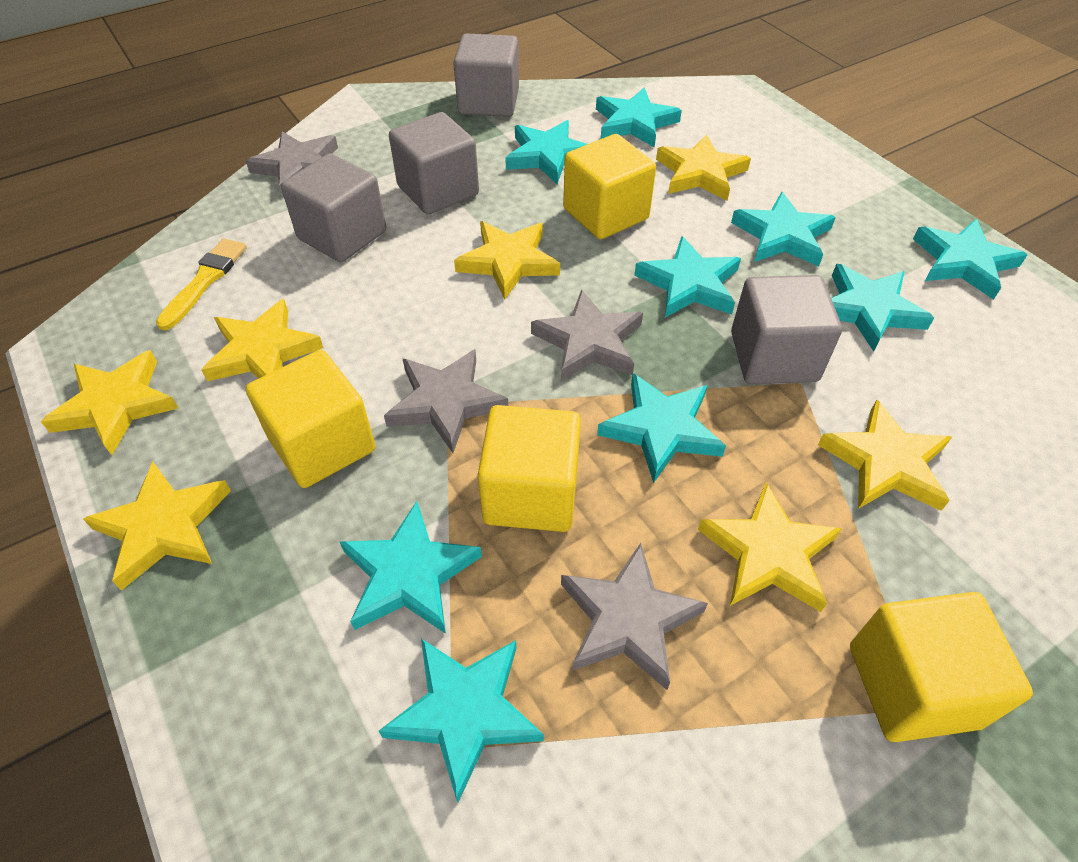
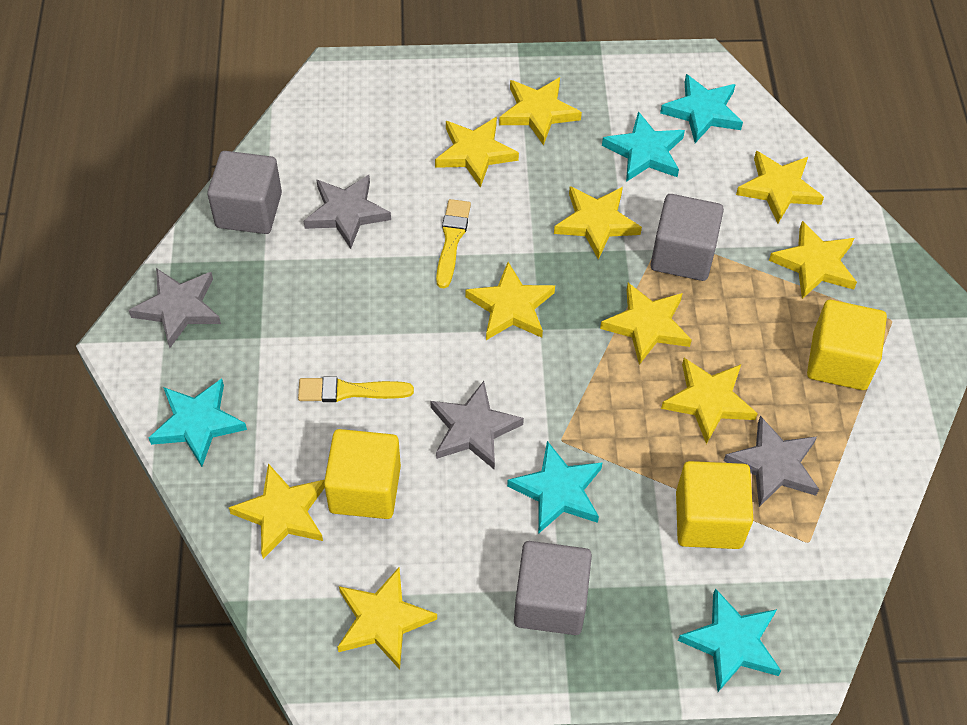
grey cube: [281,153,386,262] [389,112,479,214] [453,33,519,117] [731,275,842,384] = 4 -> [207,151,282,234] [514,541,592,635] [650,194,724,281] = 3
turquoise star: [340,501,482,634] [379,639,544,802] [505,120,587,184] [596,88,682,147] [597,374,726,483] [635,236,741,318] [731,192,836,266] [831,264,934,352] [913,219,1027,300] = 9 -> [149,379,247,467] [507,441,603,534] [602,111,685,182] [660,74,743,143] [678,588,781,692] = 5
yellow brush: [156,238,247,331] = 1 -> [298,376,414,402] [436,199,471,288] = 2
yellow cube: [246,350,376,488] [478,405,581,532] [563,134,656,239] [850,592,1033,742] = 4 -> [324,429,401,519] [676,461,753,549] [807,300,887,390] = 3
yellow star: [41,350,179,455] [83,461,231,590] [201,299,323,381] [454,221,560,300] [656,134,751,201] [698,482,842,612] [818,400,952,511] = 7 -> [229,463,325,559] [337,568,437,670] [435,117,519,188] [465,262,555,340] [499,77,582,145] [554,186,642,260] [600,283,692,365] [661,358,758,444] [736,151,824,224] [769,221,857,299] = 10

